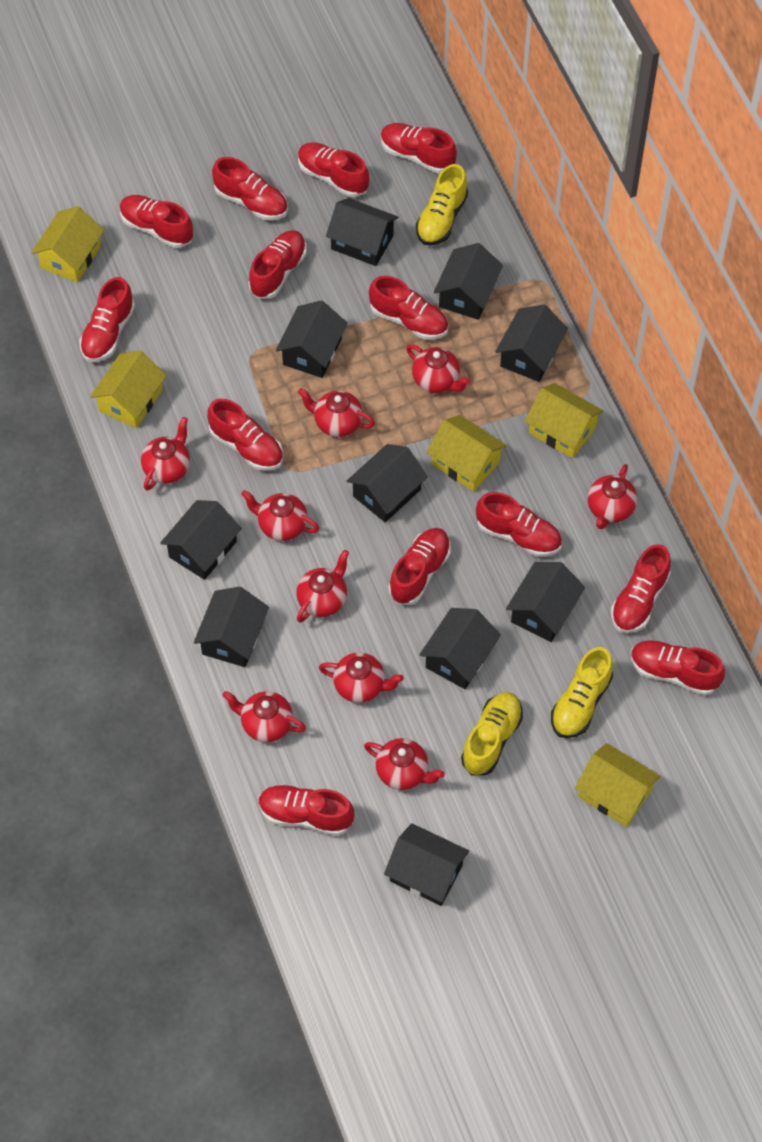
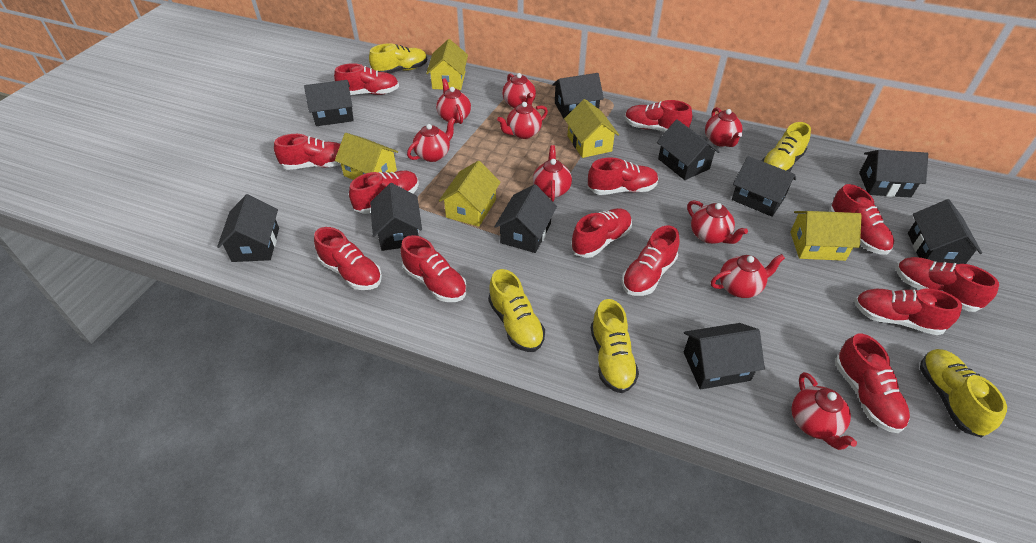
yellow shoe: [416,164,468,245] [461,692,523,776] [551,647,613,738] = 3 -> [369,43,427,74] [488,269,545,352] [591,299,639,393] [762,122,811,172] [920,349,1007,438] = 5

